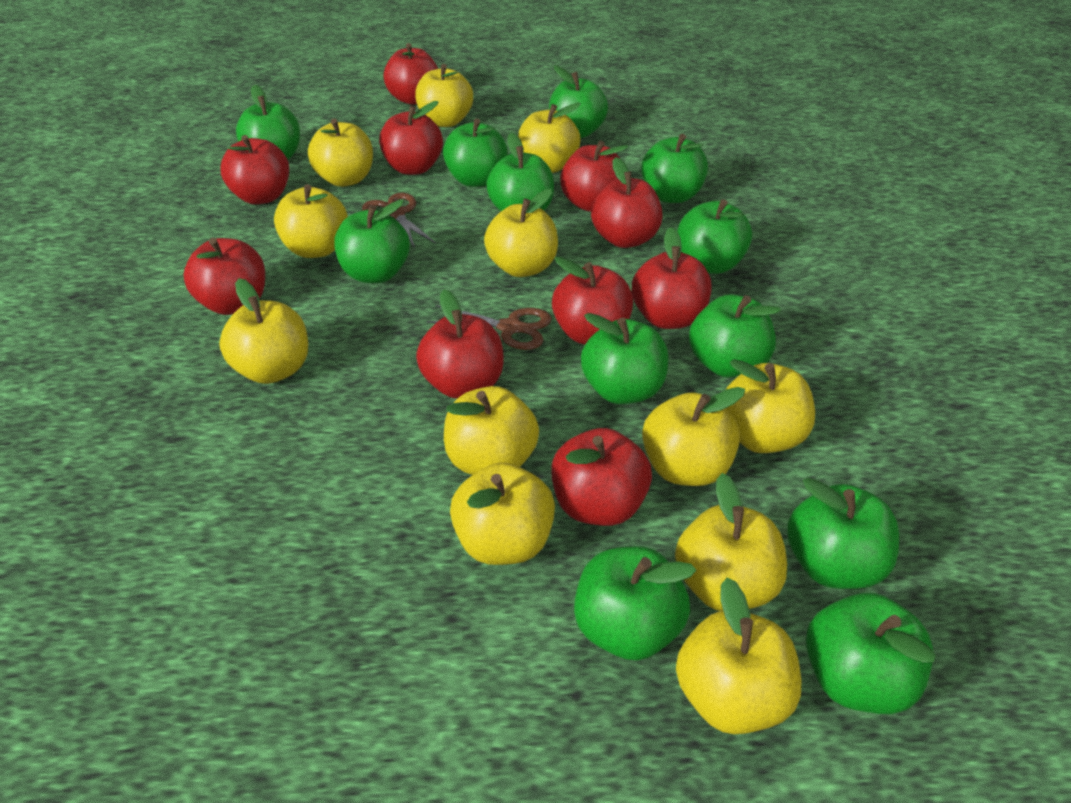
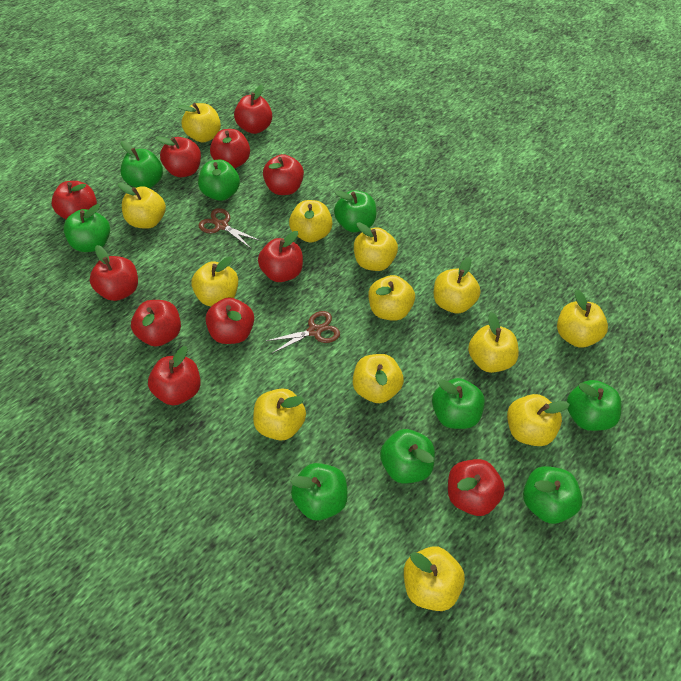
green apple: [236,85,300,160] [334,200,410,283] [443,119,508,187] [486,133,554,211] [549,65,608,138] [574,546,697,661] [581,313,668,404] [641,134,708,203] [677,199,752,274] [689,294,781,378] [787,477,899,589] [806,593,936,714] = 12 -> [64,204,110,252] [120,141,163,188] [198,160,240,201] [290,463,348,521] [334,190,376,232] [380,429,435,484] [432,378,485,429] [523,466,583,524] [567,380,621,431] = 9
red apple: [183,238,265,315] [220,135,289,204] [379,101,443,175] [384,43,438,105] [416,289,504,399] [551,428,652,526] [552,256,633,345] [560,141,628,212] [591,157,662,248] [632,227,712,329] = 10 -> [52,181,97,219] [90,245,138,301] [131,300,181,347] [148,346,201,406] [155,136,201,177] [205,297,254,344] [210,129,250,169] [234,84,272,134] [258,231,303,282] [263,154,304,195] [448,459,505,516] = 11
yellow apple: [219,278,308,384] [274,184,348,258] [308,118,373,187] [415,64,473,127] [444,386,539,475] [450,463,555,565] [484,189,558,277] [518,102,581,173] [642,387,745,486] [675,473,787,611] [676,578,801,734] [725,359,815,453] = 12 -> [118,182,166,229] [178,103,221,143] [191,256,238,306] [253,388,306,441] [289,200,332,243] [353,354,404,403] [354,222,398,271] [369,275,415,321] [404,546,465,611] [434,257,481,314] [468,312,519,373] [507,394,570,446] [557,289,608,348] = 13

